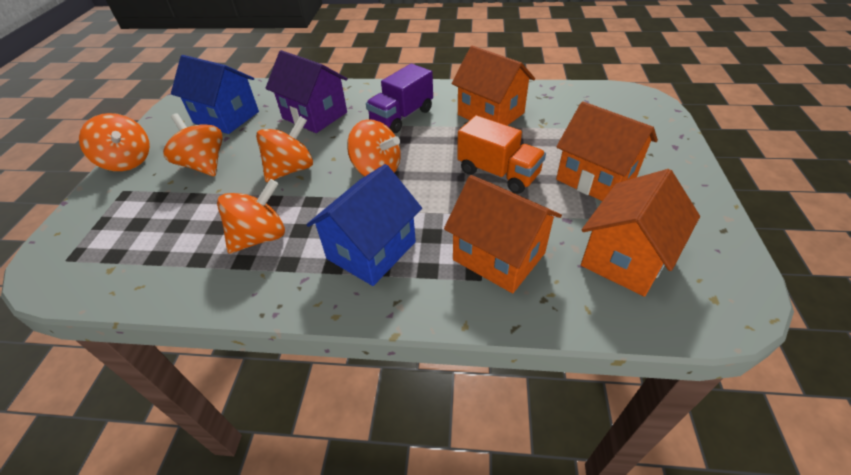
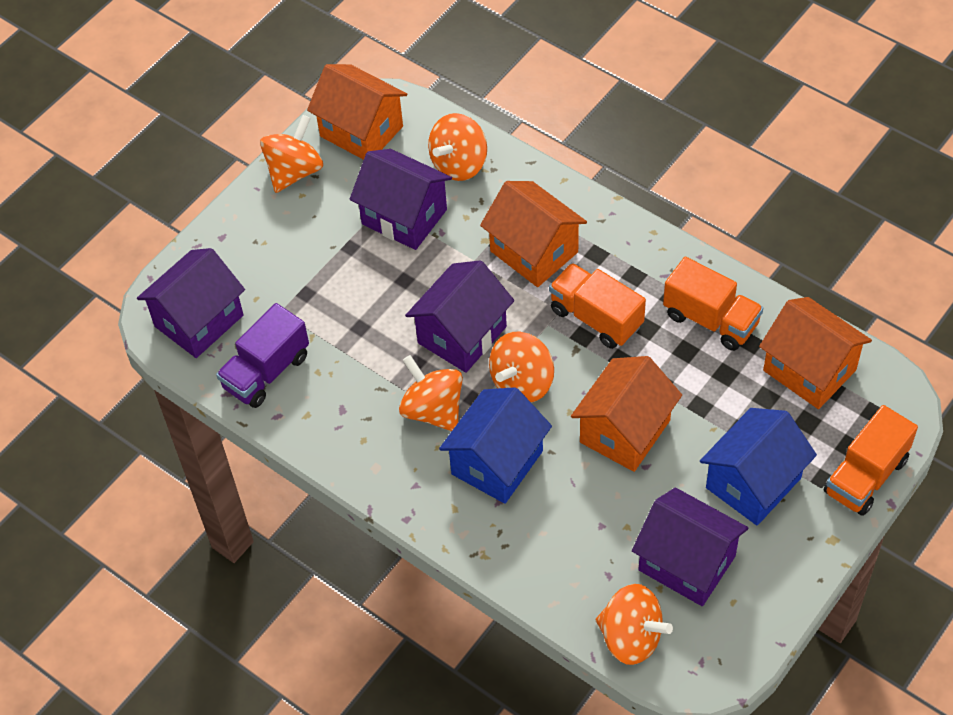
orange truck: [457,115,546,194] = 1 -> [549,263,646,349] [663,257,763,351] [824,405,918,516] = 3
purple house: [266,50,348,133] = 1 -> [137,248,245,358] [350,149,452,250] [405,260,514,373] [632,488,748,606] = 4

